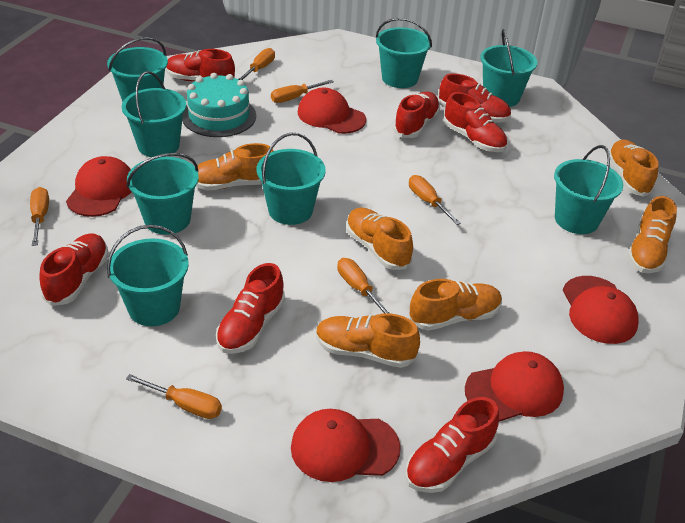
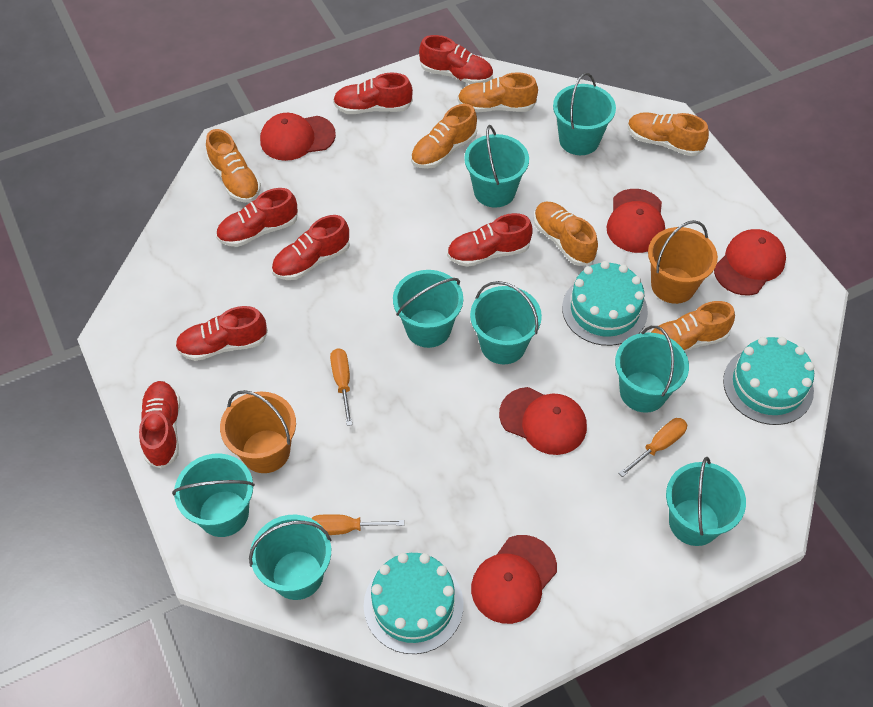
orange bucket: none = 0 -> [220,390,296,473] [648,220,718,304] = 2
orange screwdriver: [30,187,49,246] [126,374,222,419] [238,48,275,80] [271,80,334,103] [337,258,390,313] [409,175,461,225] = 6 -> [311,514,404,535] [330,348,352,426] [619,418,687,477] = 3
turquoise cake: [182,73,256,137] = 1 -> [364,553,463,654] [562,261,648,346] [723,337,814,425] = 3

